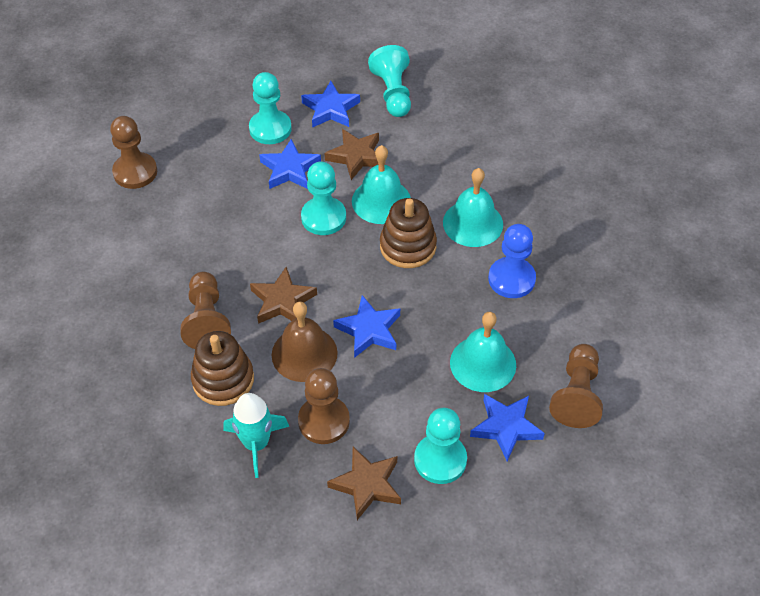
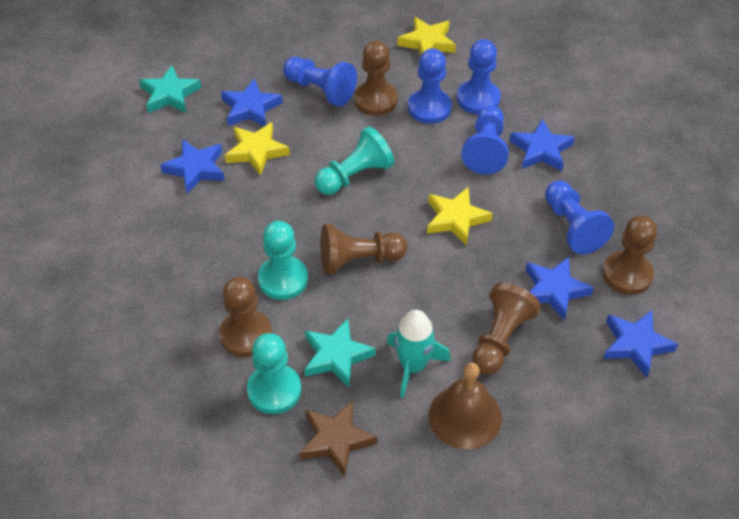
blue pawn: [488,224,536,298] = 1 -> [283,57,357,107] [408,48,452,124] [457,39,501,114] [461,105,509,175] [545,181,614,254] = 5
blue star: [259,139,321,189] [301,81,360,128] [333,295,400,358] [470,394,545,461] = 4 -> [160,140,225,194] [221,78,283,127] [510,119,575,171] [526,257,594,321] [603,310,678,377] = 5
brown pawn: [110,116,157,189] [180,272,231,349] [298,368,350,444] [549,344,603,428] = 4 -> [219,277,272,357] [320,224,407,274] [354,41,398,116] [472,283,541,374] [603,216,657,295] = 5
brown stacking toy: [191,331,254,406] [380,198,437,268] = 2 -> none = 0
brown star: [250,267,317,324] [325,129,379,180] [327,447,401,520] = 3 -> [299,401,377,477] = 1
turquoise bell: [352,145,411,224] [443,168,503,247] [450,312,516,392] = 3 -> none = 0
turquoise pawn: [249,72,292,144] [301,161,346,235] [368,45,411,117] [414,408,467,484] = 4 -> [247,333,301,414] [258,221,308,300] [315,126,395,195] = 3
turquoise star: none = 0 -> [139,65,201,113] [305,319,376,387] = 2
yellow star: none = 0 -> [225,122,290,176] [397,17,456,56] [427,187,493,246] = 3

